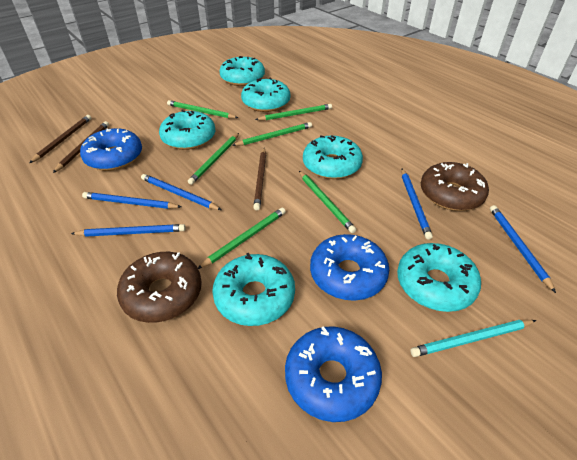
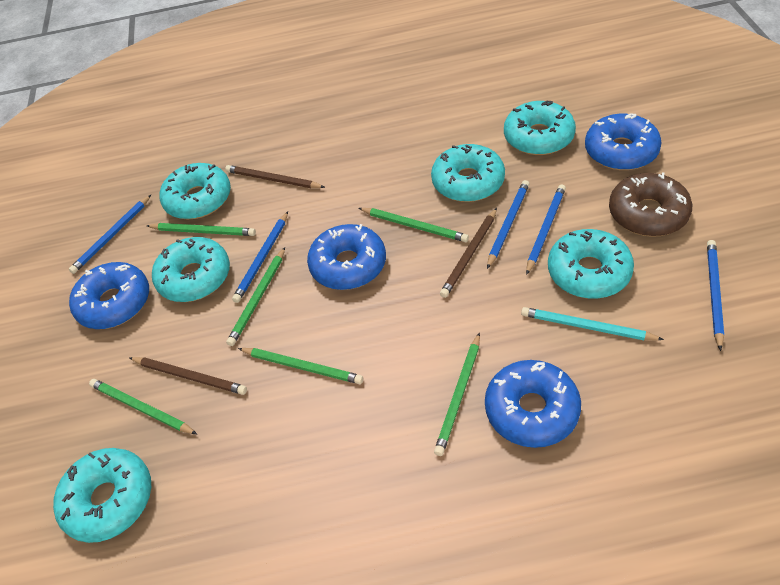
blue donut: [80,128,142,171] [285,326,382,422] [310,234,389,301] = 3 -> [69,262,149,329] [307,224,386,290] [485,360,581,448] [585,113,662,170] = 4
brown donut: [117,252,202,323] [421,162,489,211] = 2 -> [609,172,692,237] = 1

